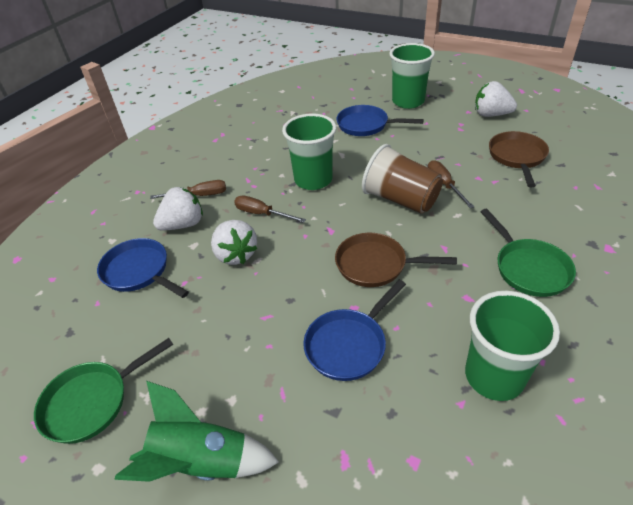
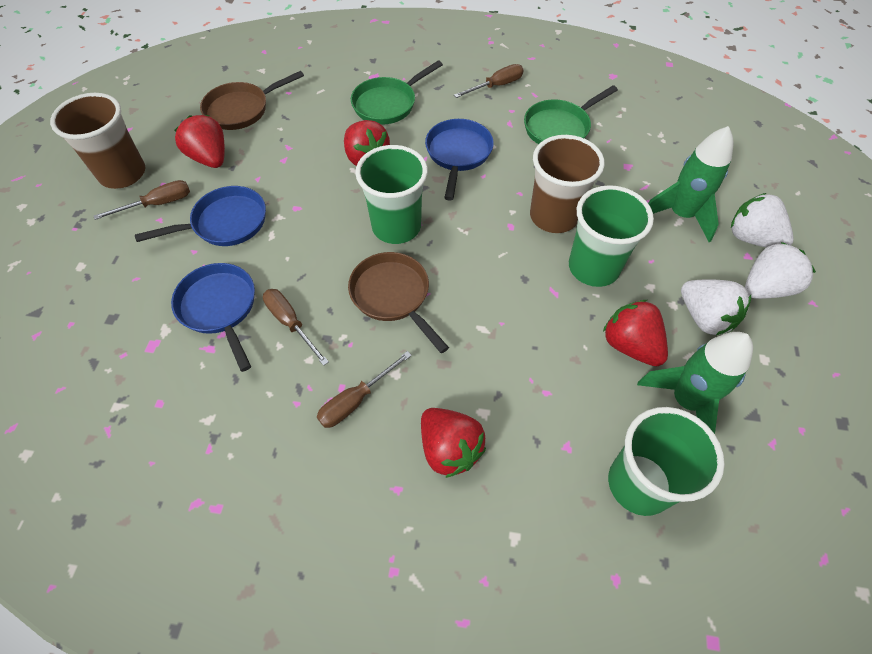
brown cup: [362,144,443,214] = 1 -> [50,93,145,189] [530,135,604,233] = 2
brown screwdriver: [150,180,226,199] [234,196,306,223] [428,160,474,208] = 3 -> [94,180,190,220] [263,289,329,366] [317,351,412,428] [454,64,524,98] = 4
green rocket: [114,381,279,482] = 1 -> [637,332,753,434] [648,126,733,242] = 2
red strawberry: none = 0 -> [174,115,225,168] [344,120,390,166] [421,408,486,478] [603,300,668,366] = 4

